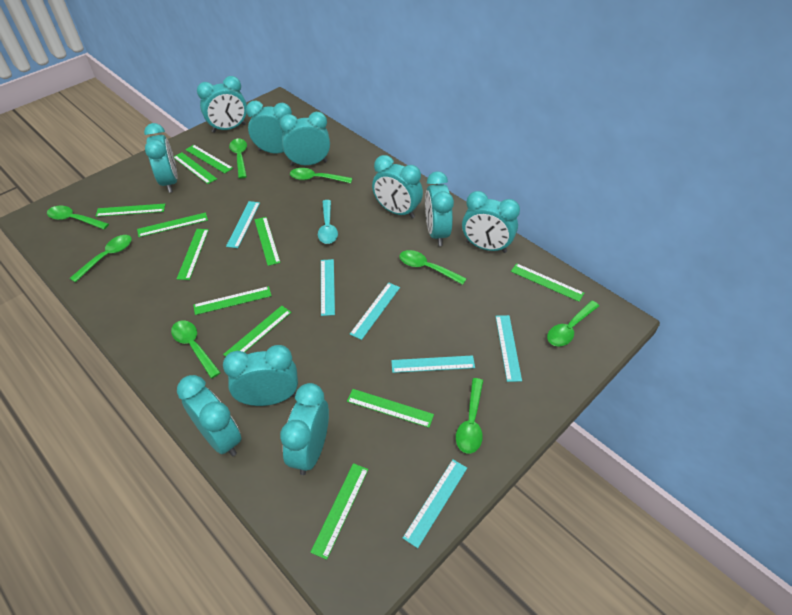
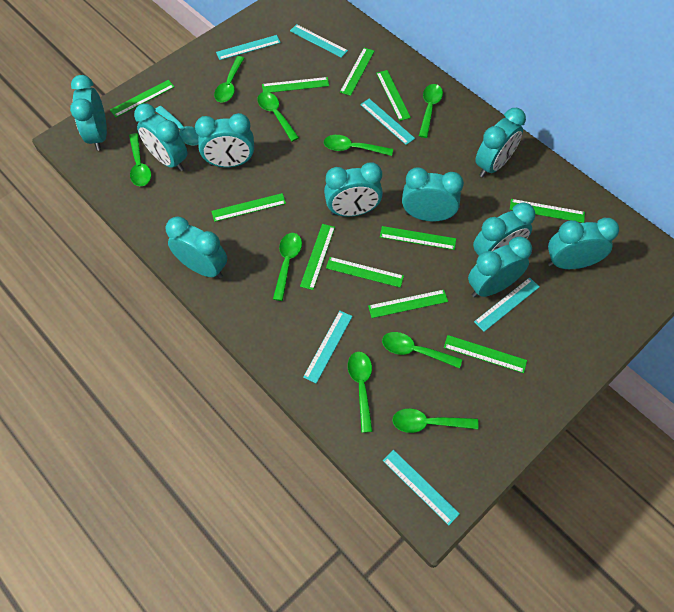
green spoon: [47,206,109,230] [70,235,132,283] [171,320,221,378] [229,139,247,179] [290,168,352,183] [399,250,467,285] [456,378,483,454] [547,301,599,347] = 8 -> [129,133,151,186] [214,56,245,102] [257,92,299,142] [273,233,302,301] [324,135,393,156] [348,352,373,433] [382,332,462,369] [392,408,479,433] [419,84,443,138] = 9

